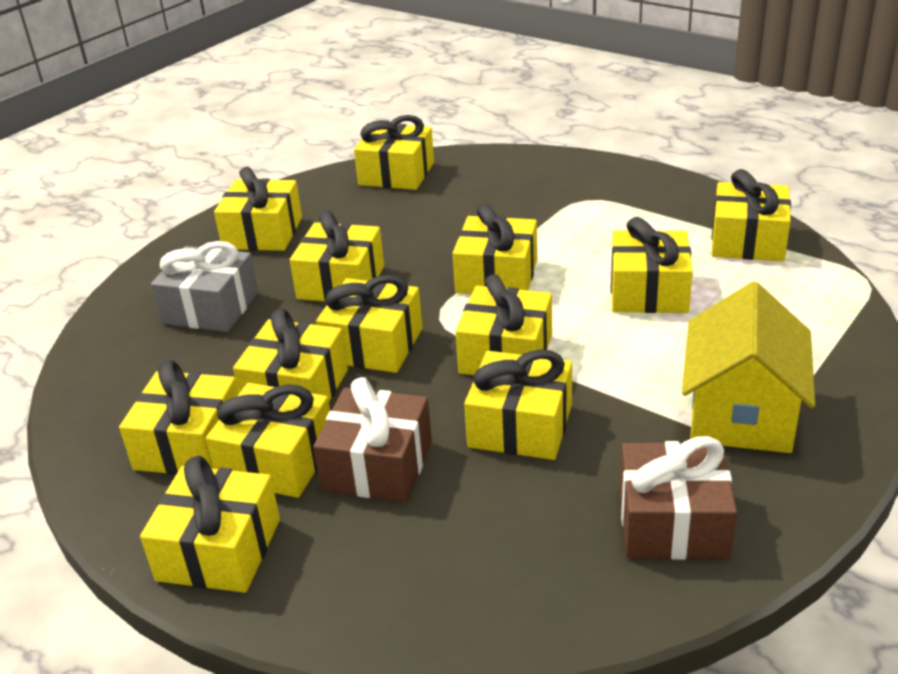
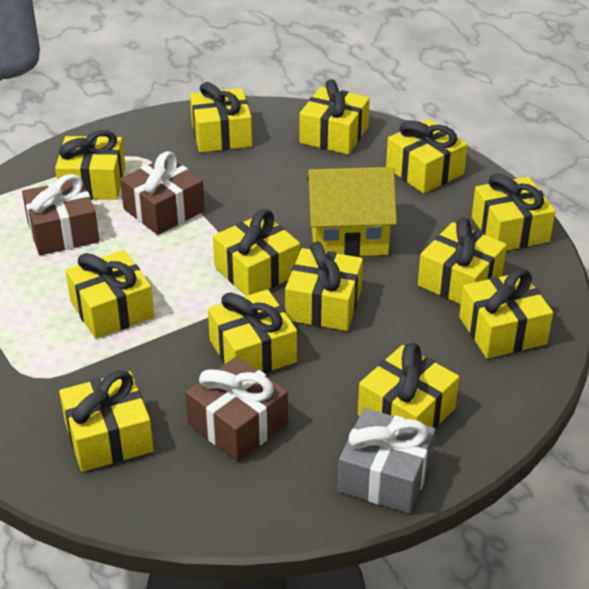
brown gift: [313,377,432,502] [620,436,737,560] = 2 -> [22,174,99,255] [120,151,205,235] [185,356,288,461] = 3

